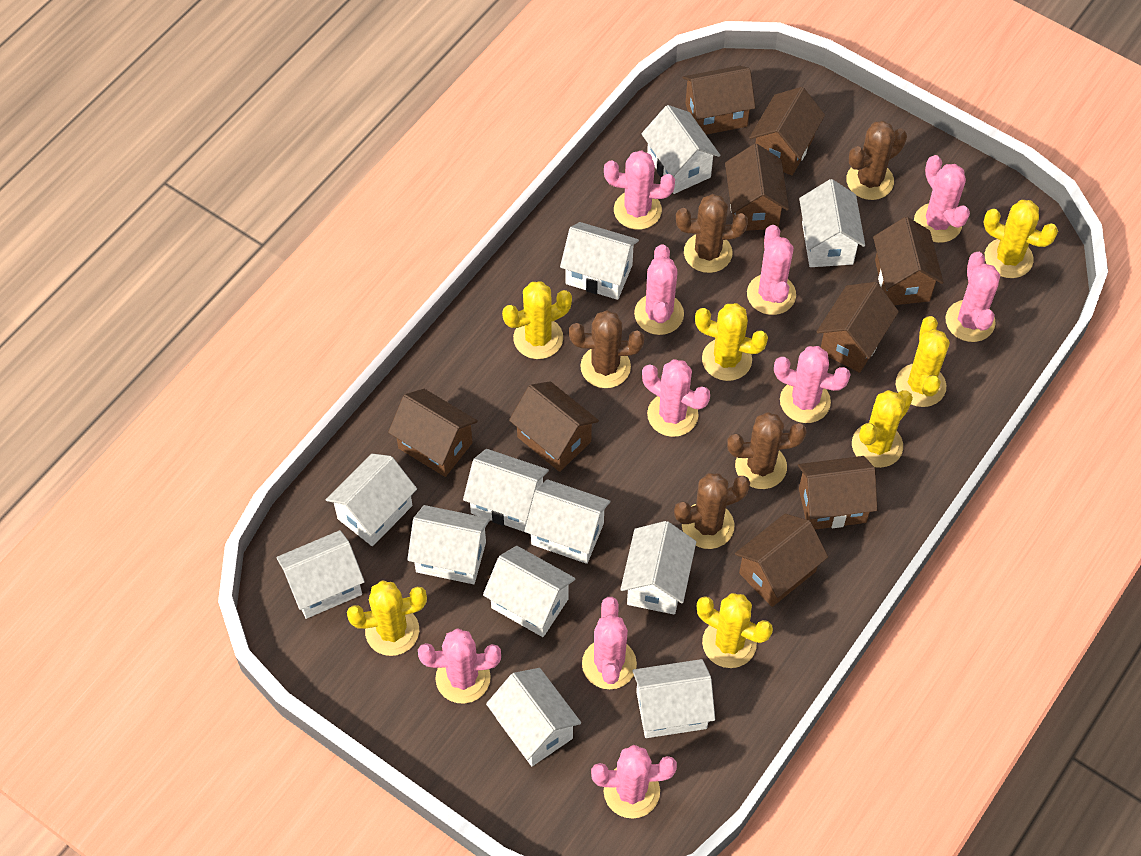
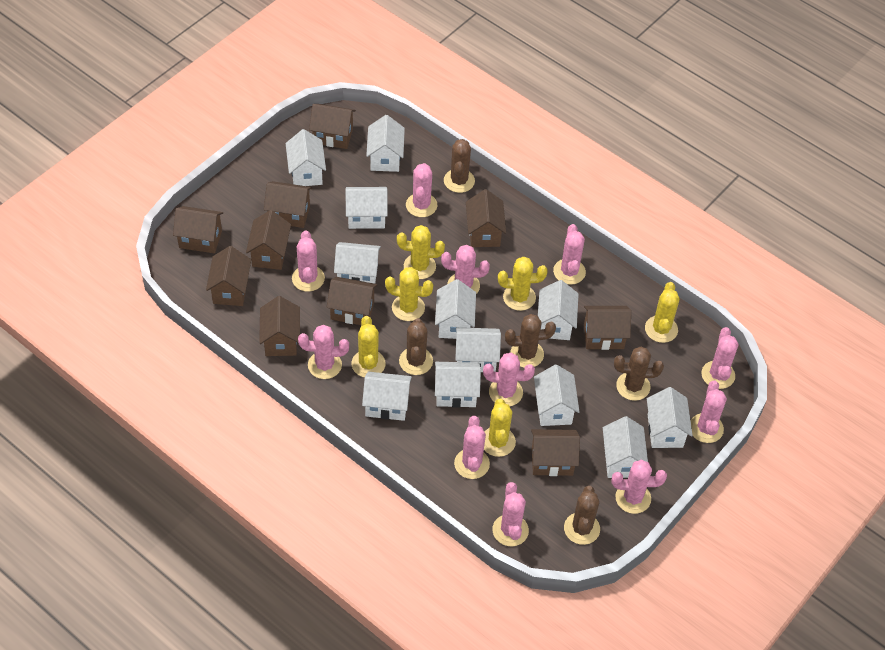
brown house: [388,389,478,477] [509,381,599,472] [682,66,756,135] [725,144,789,231] [735,513,828,607] [749,87,825,176] [798,456,877,530] [817,282,899,373] [873,217,944,305] = 9 -> [173,206,223,253] [206,246,251,306] [246,210,291,270] [259,296,300,356] [264,181,312,228] [309,104,356,149] [327,277,377,325] [466,189,506,247] [531,429,580,476] [584,306,631,350] = 10
pink cactus: [418,628,501,704] [582,597,637,689] [591,745,677,818] [604,150,675,230] [634,244,684,335] [642,359,710,437] [747,225,796,315] [774,346,851,423] [914,155,970,243] [945,252,1000,342] = 10 -> [292,231,325,292] [298,325,349,379] [406,163,437,217] [441,245,490,294] [454,416,490,479] [483,353,535,406] [492,482,529,546] [553,224,586,285] [612,459,667,514] [691,381,727,443] [701,327,739,389] = 11
yellow cactus: [347,581,427,656] [502,281,572,359] [695,303,768,381] [697,593,773,668] [852,390,913,468] [896,316,950,407] [984,200,1058,278] = 7 -> [351,316,386,378] [385,267,433,321] [397,225,445,279] [484,399,516,457] [498,257,548,311] [645,282,680,343] = 6

